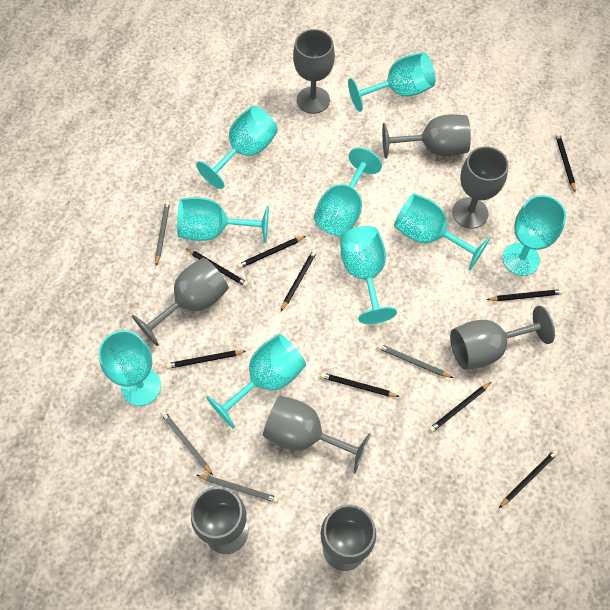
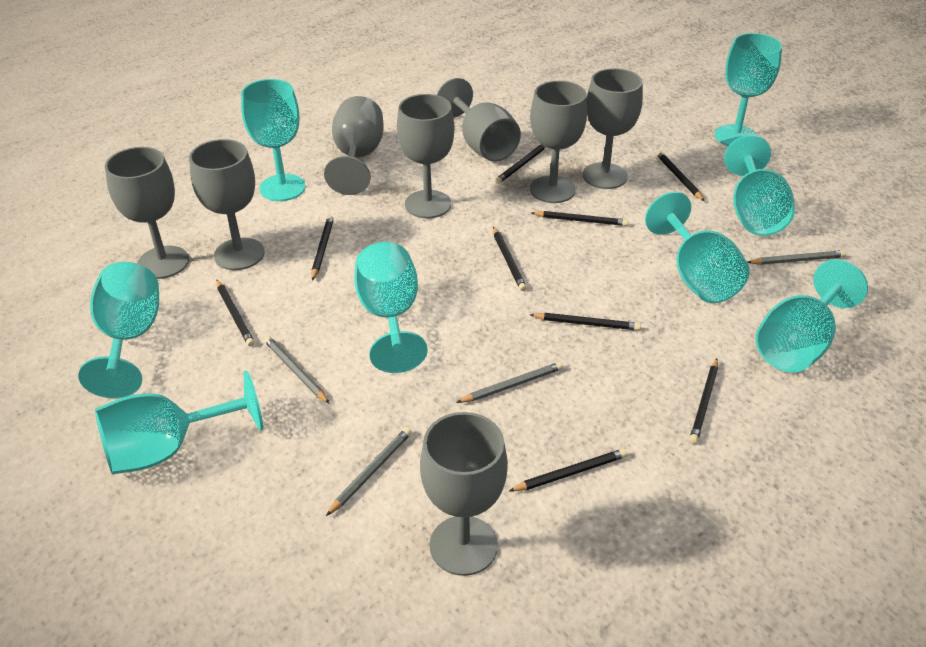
turquoise goblet: [98,330,161,406] [177,197,269,243] [196,106,278,189] [206,334,306,428] [314,148,382,236] [340,226,397,324] [348,52,435,112] [394,193,490,270] [502,195,566,276] = 9 -> [78,262,159,398] [95,371,263,474] [241,79,306,201] [354,242,428,373] [645,192,750,303] [715,33,782,146] [724,135,795,236] [755,259,868,373] = 8

